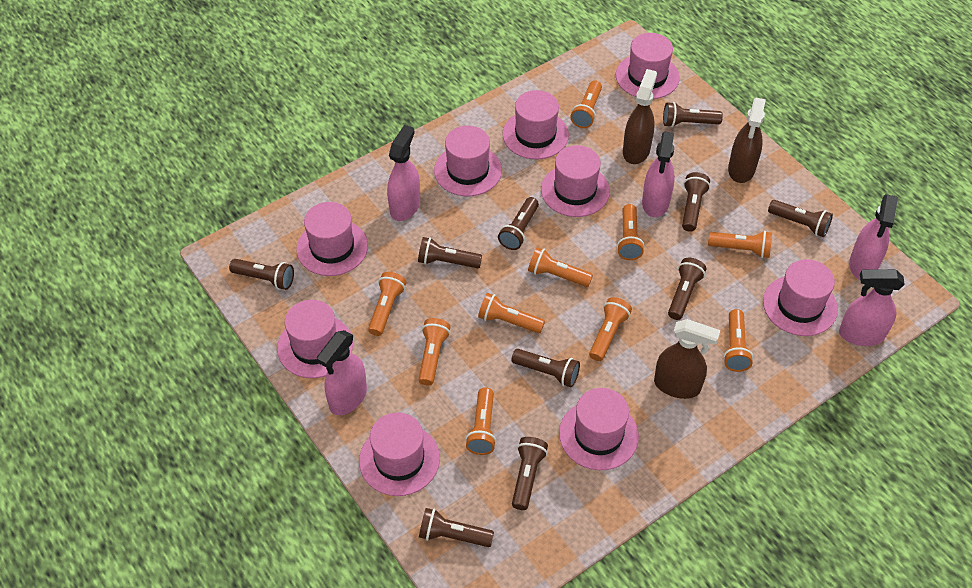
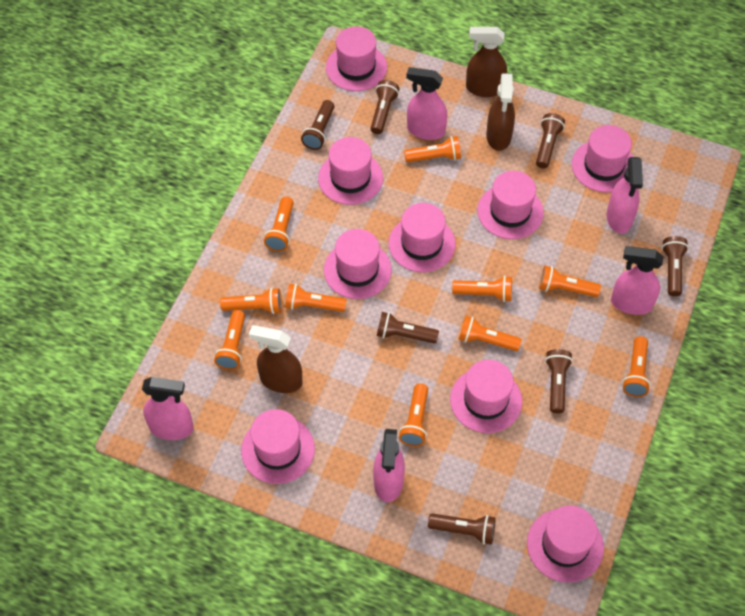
brown flashlight: [229,259,294,290] [418,237,482,268] [419,508,494,547] [498,197,539,250] [512,349,580,387] [512,437,548,510] [663,102,723,127] [668,258,706,320] [682,172,710,232] [768,200,833,237] = 10 -> [301,100,334,150] [370,80,400,134] [377,312,439,344] [428,513,496,544] [536,113,565,168] [545,349,573,413] [662,236,688,296] = 7

